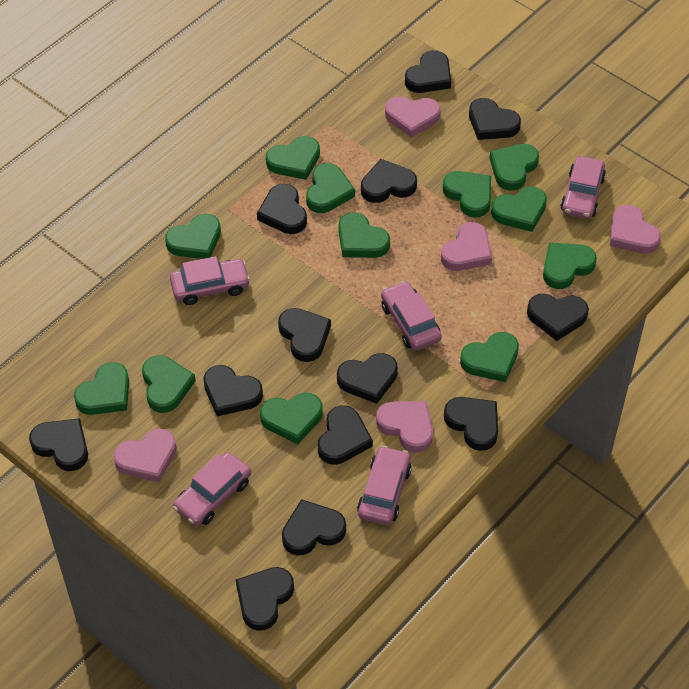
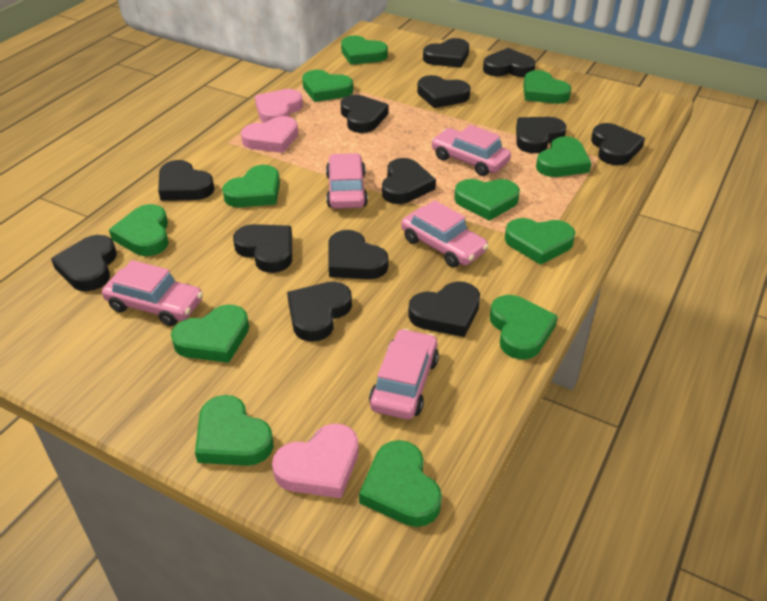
pink heart: [113,429,177,482] [376,401,433,453] [385,97,441,138] [441,222,492,271] [610,205,661,254] = 5 -> [241,116,298,153] [255,89,303,123] [272,424,359,498] = 3

